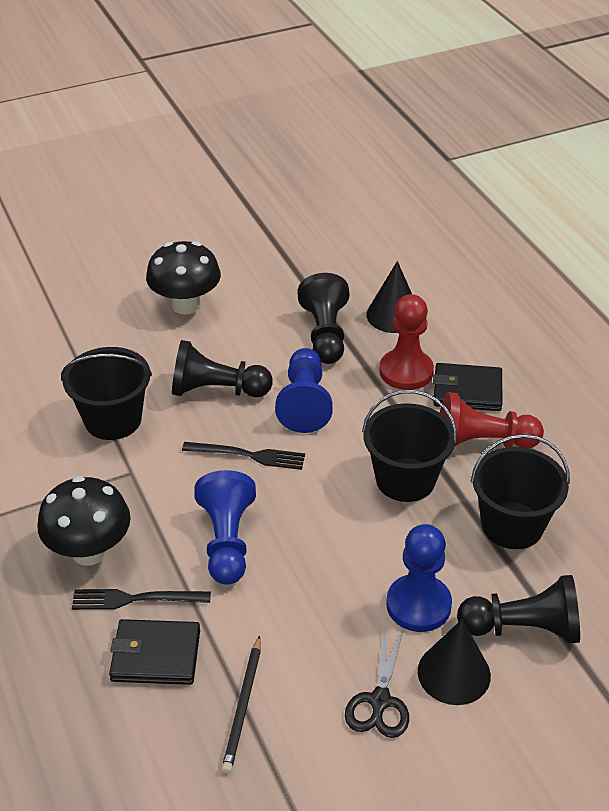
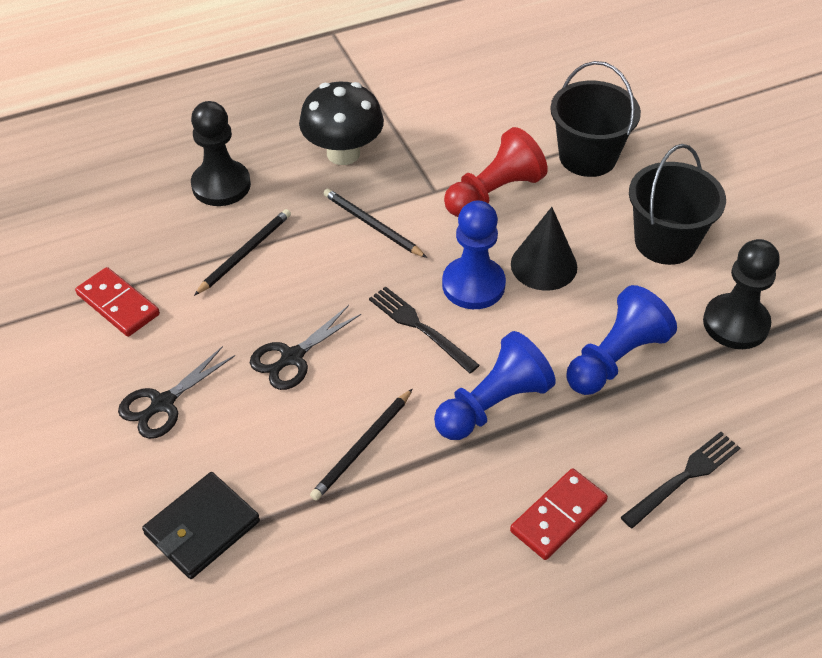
black bucket: [61,347,152,440] [362,390,457,502] [471,434,570,549] = 3 -> [550,61,641,177] [629,144,726,265] = 2
black cone: [367,261,412,333] [418,619,491,705] = 2 -> [511,207,577,291] = 1
black mushroom: [37,476,131,566] [146,241,221,314] = 2 -> [299,82,384,165] = 1
black pawn: [172,340,273,397] [298,273,349,364] [457,575,580,643] = 3 -> [191,101,251,206] [703,239,780,349] = 2
black pencil: [222,635,261,773] = 1 -> [194,209,291,296] [310,389,413,501] [323,189,427,258] = 3
black scissors: [345,629,409,738] = 1 -> [118,346,235,439] [250,305,361,390] = 2
black wallet: [109,619,200,685] [433,363,502,411] = 2 -> [142,472,260,579] = 1
red domino: none = 0 -> [75,267,160,337] [510,468,608,560] = 2
red pawn: [379,294,434,390] [440,392,544,448] = 2 -> [444,127,548,217] = 1

